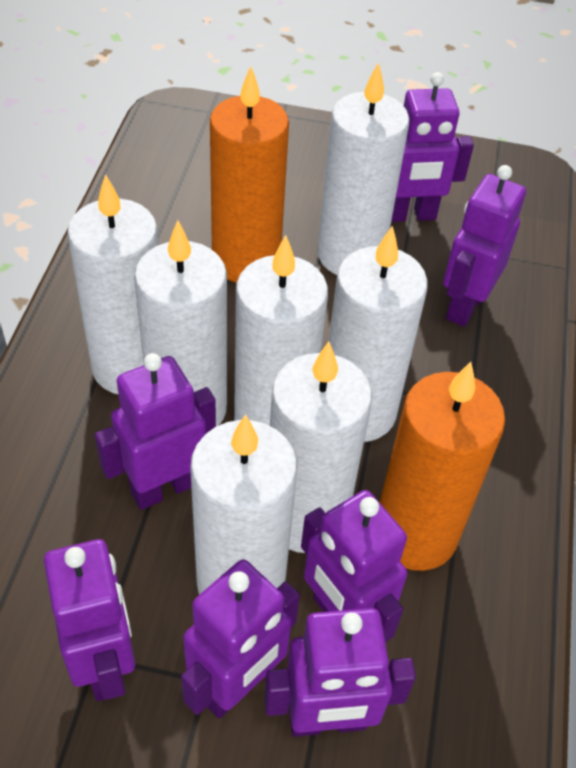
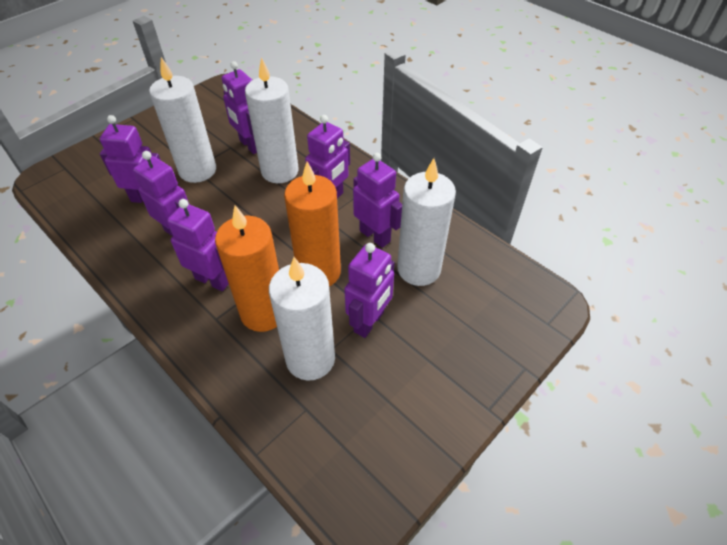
white candle: [67,174,159,395] [134,220,227,426] [190,414,297,595] [234,235,328,426] [270,341,372,553] [317,62,409,275] [329,226,428,442] = 7 -> [149,57,216,183] [245,57,298,183] [269,257,335,381] [397,158,456,286] = 4

